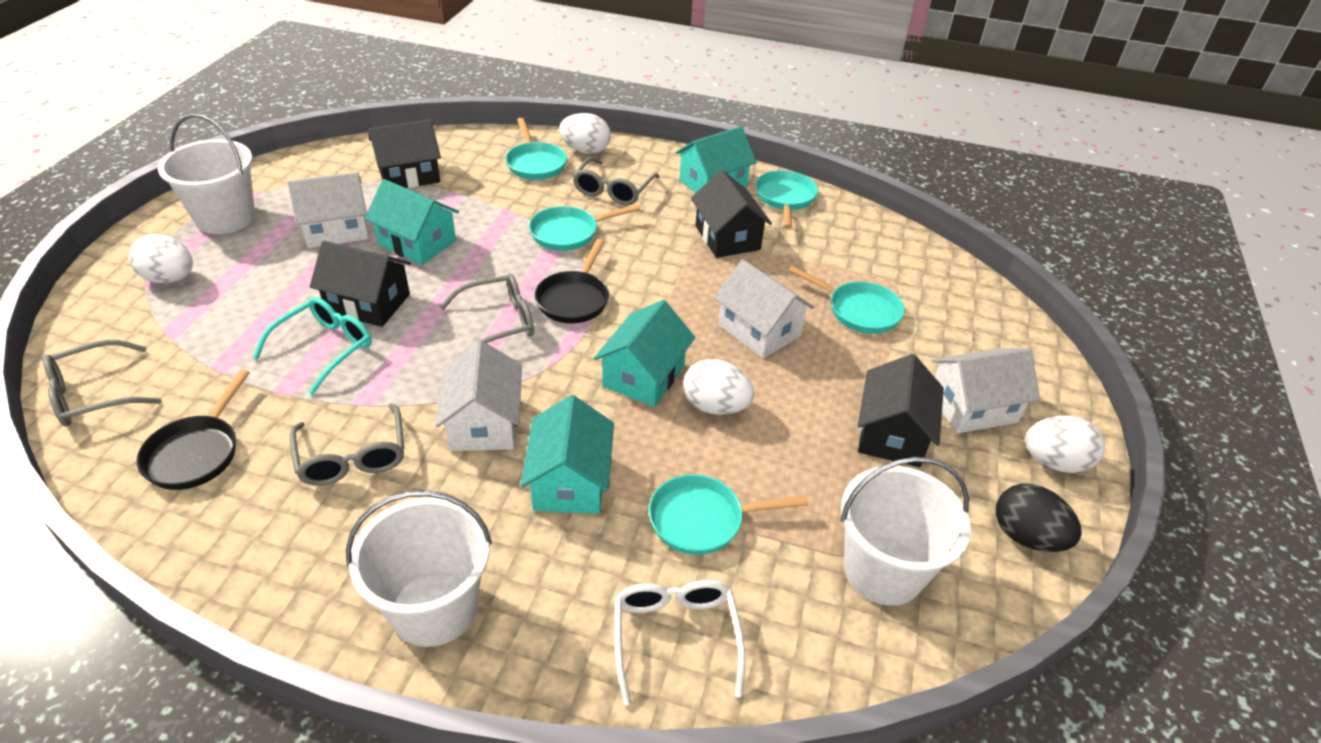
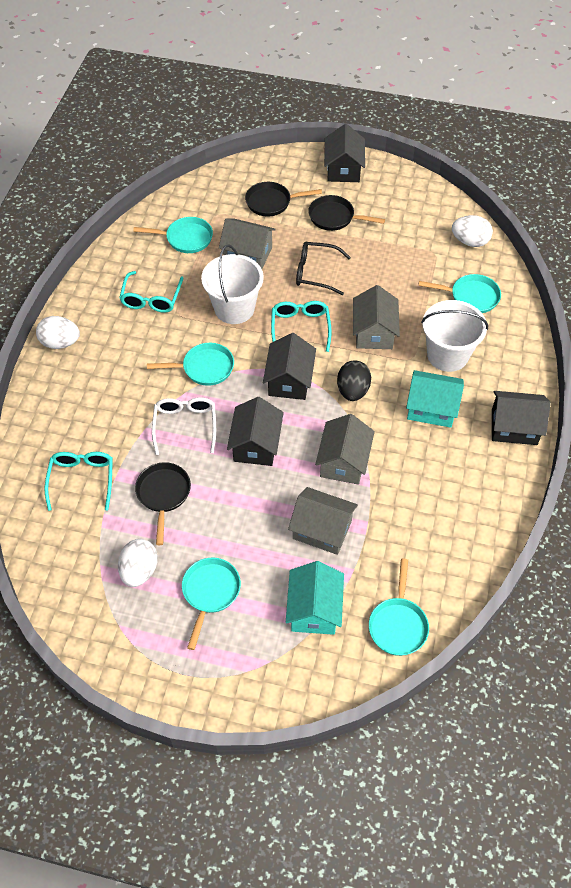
black glasses: none = 0 -> [296,242,351,295] = 1
black pan: [137,369,250,490] [535,239,609,323] = 2 -> [135,462,191,545] [245,182,322,217] [308,195,385,231] = 3
grey glasses: [43,340,162,426] [290,403,404,486] [440,273,534,356] [573,157,659,205] = 4 -> none = 0
grey house: none = 0 -> [219,218,276,269] [288,487,358,555] [315,414,375,485] [353,285,400,349] = 4
turquoise glasses: [253,297,372,395] = 1 -> [44,452,113,511] [119,271,183,313] [271,301,332,352] = 3
turquoise house: [365,179,459,265] [521,395,614,514] [594,300,695,407] [675,126,757,193] = 4 -> [286,561,344,635] [406,370,464,428] = 2
white bucket: [158,114,255,234] [346,490,492,647] [840,457,971,606] = 3 -> [201,244,264,324] [421,300,488,372] = 2
white egg: [129,234,193,284] [559,113,611,154] [683,359,754,415] [1025,415,1105,473] = 4 -> [36,316,80,349] [118,539,158,587] [452,215,493,247] = 3
white house: [288,172,369,248] [435,340,522,451] [714,259,814,359] [932,348,1040,434] = 4 -> none = 0

